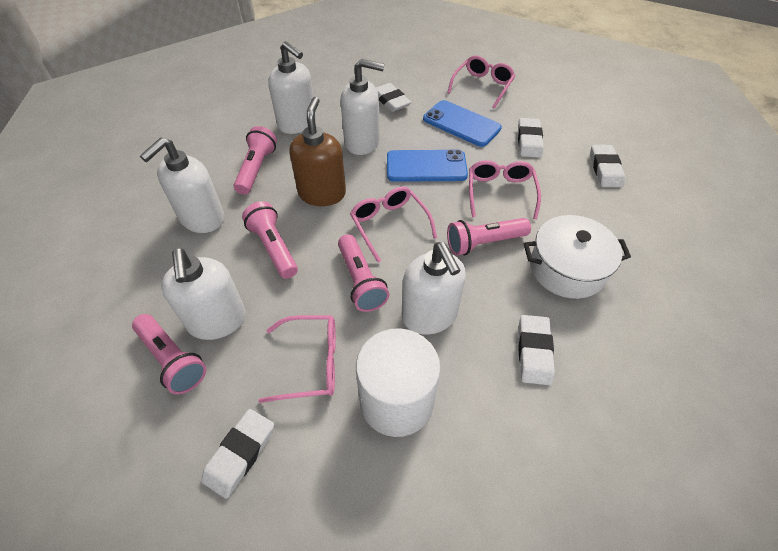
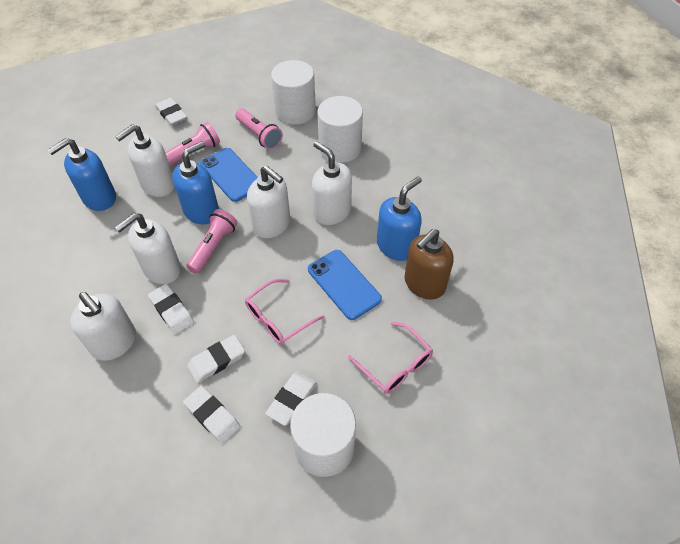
blue soap dispenser: none = 0 -> [48,138,116,211] [172,141,219,224] [377,176,422,261] = 3
pink flashlight: [132,314,206,394] [234,126,277,195] [242,201,298,279] [338,234,389,312] [447,218,531,256] = 5 -> [165,122,220,166] [186,209,237,274] [235,108,283,150] = 3
pink glasses: [258,315,336,403] [350,187,437,263] [447,55,515,109] [469,160,541,219] = 4 -> [245,279,324,345] [348,322,433,394] = 2
white cylinder: [356,328,441,437] = 1 -> [271,60,316,125] [290,393,356,477] [318,96,363,163] = 3
white pot: [524,215,631,299] = 1 -> none = 0

